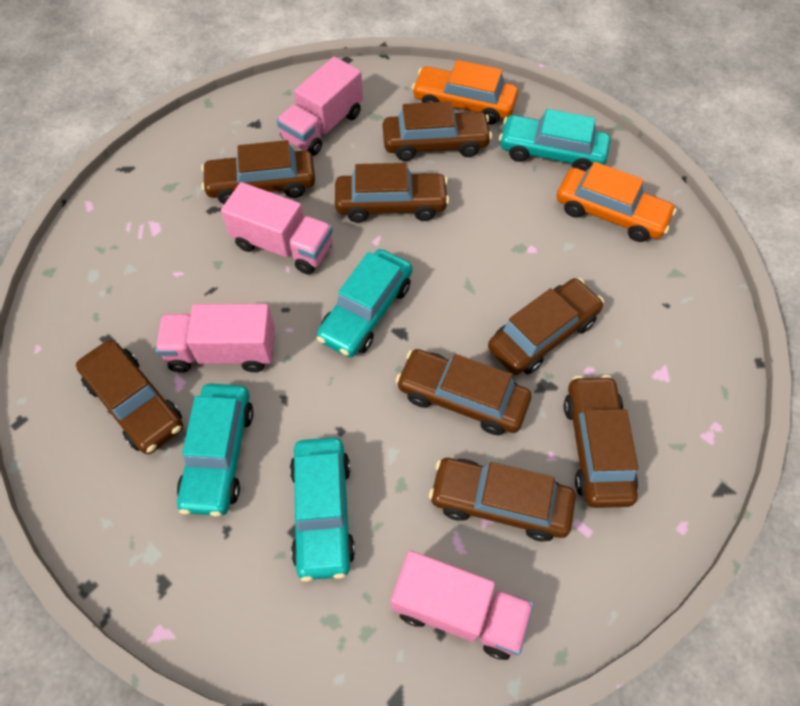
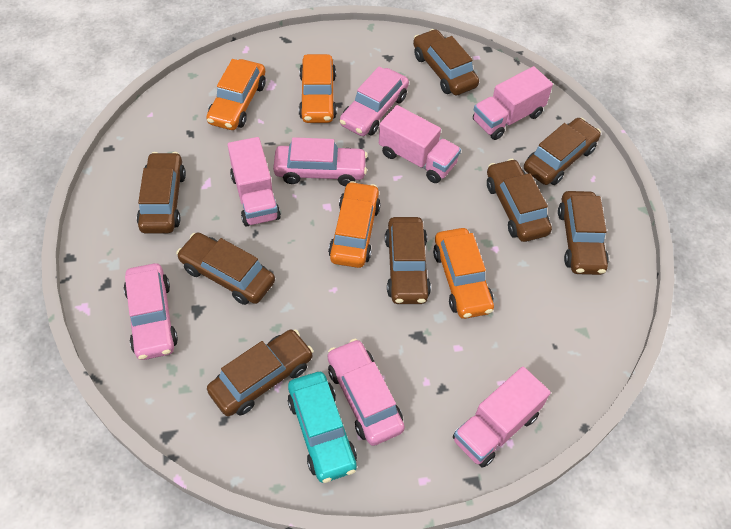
orange car: [412,60,518,124] [557,162,677,242] = 2 -> [206,59,266,130] [299,54,337,123] [328,181,381,268] [433,228,494,319] = 4
pink car: none = 0 -> [124,263,178,360] [273,137,367,186] [328,339,405,446] [340,66,409,136] = 4
turquoise car: [177,384,254,517] [290,437,355,582] [316,249,412,358] [499,109,611,171] = 4 -> [288,372,357,483] = 1

